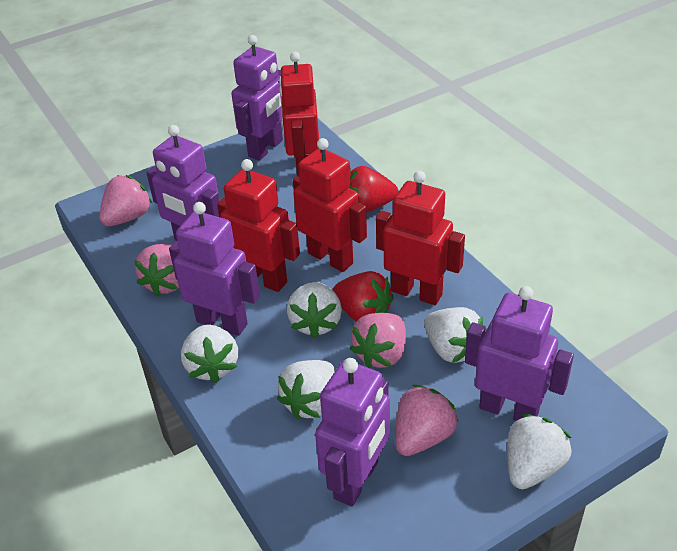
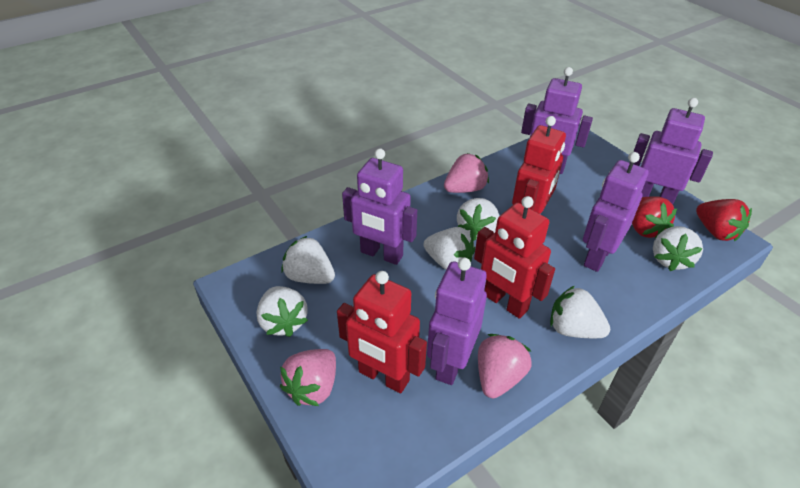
pink strawberry: [99,175,153,226] [134,244,179,296] [350,313,406,368] [395,385,459,456] = 4 -> [280,349,336,406] [444,153,489,193] [478,334,532,398] = 3
red robot: [217,159,300,292] [279,52,319,176] [293,138,367,272] [376,171,465,305] = 4 -> [337,271,427,393] [474,196,555,319] [512,116,566,214] = 3
white strawberry: [181,325,238,383] [277,360,335,420] [287,282,342,338] [424,307,483,363] [507,414,572,489] = 5 -> [257,286,308,337] [281,236,335,284] [423,227,475,270] [457,198,499,241] [550,286,610,338] [653,226,703,271] = 6

